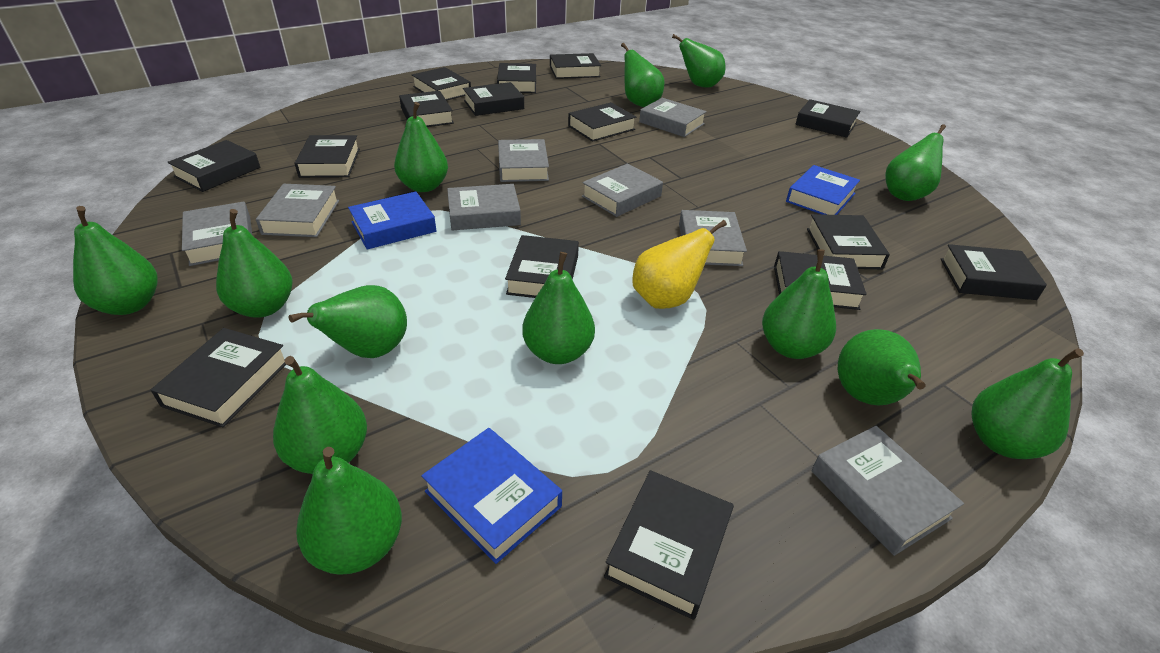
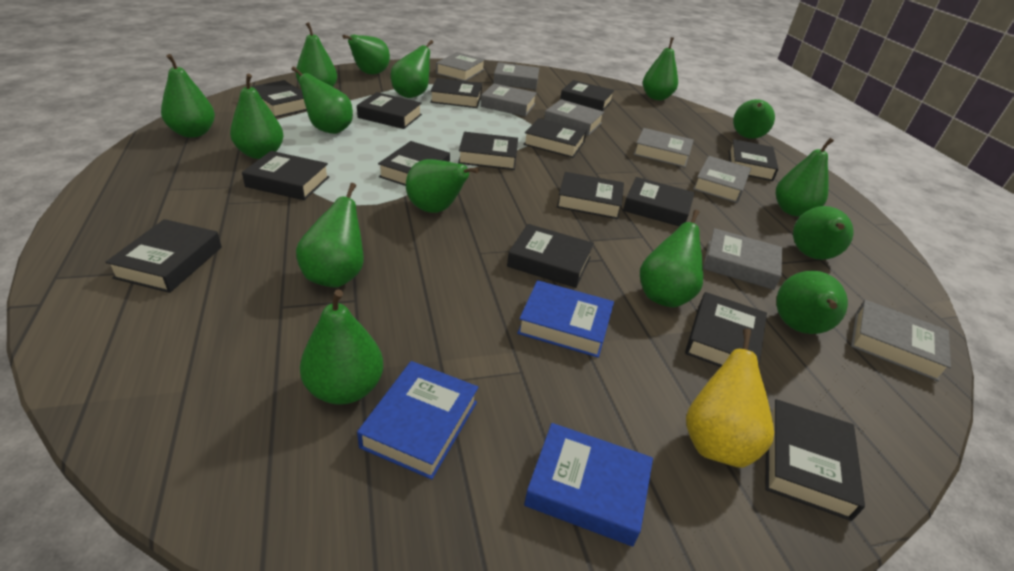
green pear: [73,206,158,315] [216,209,293,318] [273,356,367,474] [288,285,407,358] [296,447,402,575] [394,102,448,192] [522,252,595,364] [621,43,665,107] [672,34,725,88] [762,249,836,359] [838,329,926,406] [885,124,946,201] [972,348,1084,459] = 13 -> [161,54,215,138] [230,74,284,159] [291,66,353,134] [296,22,337,87] [296,183,364,287] [300,290,383,405] [343,34,390,75] [391,40,433,98] [406,159,479,213] [640,210,703,307] [643,37,678,100] [733,99,775,139] [776,138,834,217] [776,271,848,334] [793,206,853,260] = 15

